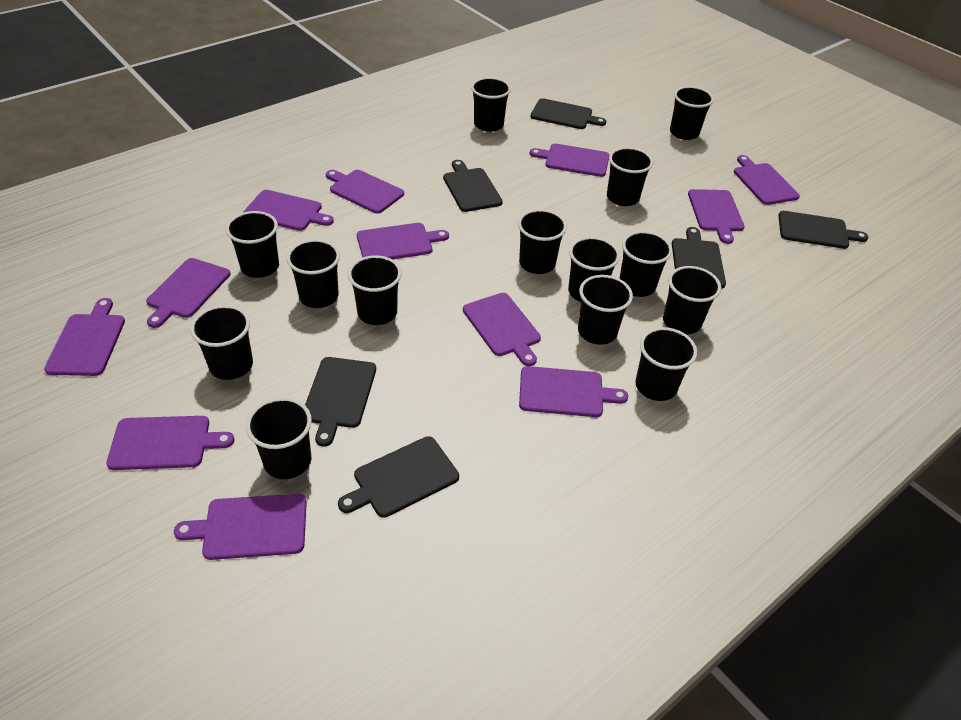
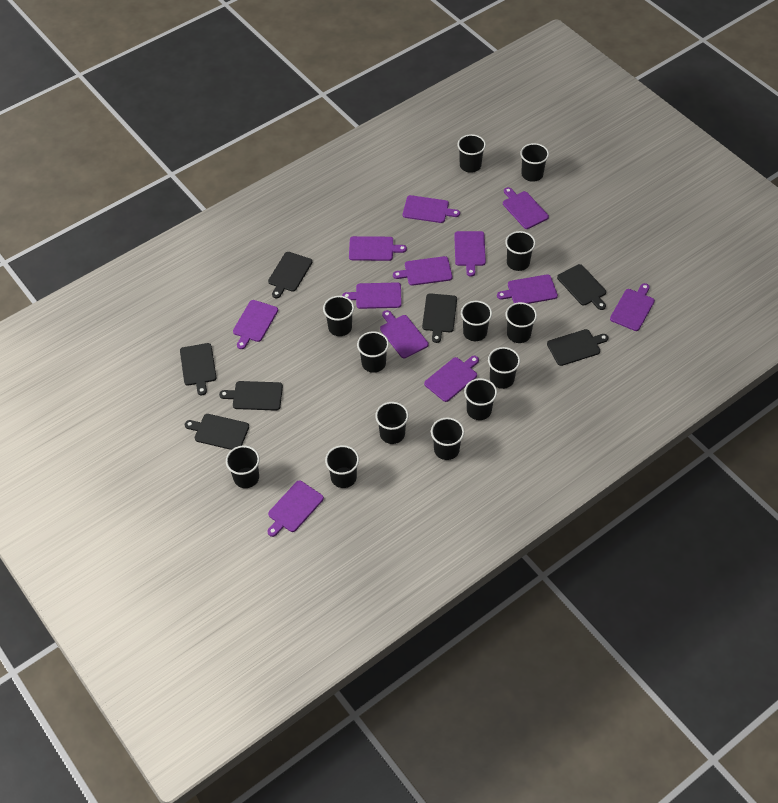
black cup: [190,305,253,380] [226,211,279,278] [246,397,312,479] [287,239,340,308] [348,255,402,325] [471,77,511,132] [518,209,567,274] [568,237,620,302] [578,275,633,345] [607,147,653,206] [619,231,672,297] [635,327,697,401] [663,266,721,334] [670,86,714,140] = 14 -> [226,446,260,488] [323,296,354,336] [325,445,359,488] [357,331,389,373] [375,402,409,444] [431,417,464,460] [457,134,486,173] [461,301,492,341] [464,378,497,420] [488,347,520,389] [505,231,536,271] [505,302,537,343] [520,143,549,182] = 13
black cutting board: [305,357,376,447] [338,436,459,518] [443,160,503,212] [531,98,606,129] [672,227,726,289] [778,211,868,249] = 6 -> [180,343,217,395] [185,414,249,450] [219,381,283,411] [268,252,312,298] [422,293,457,343] [547,329,609,366] [557,264,606,310] = 7

